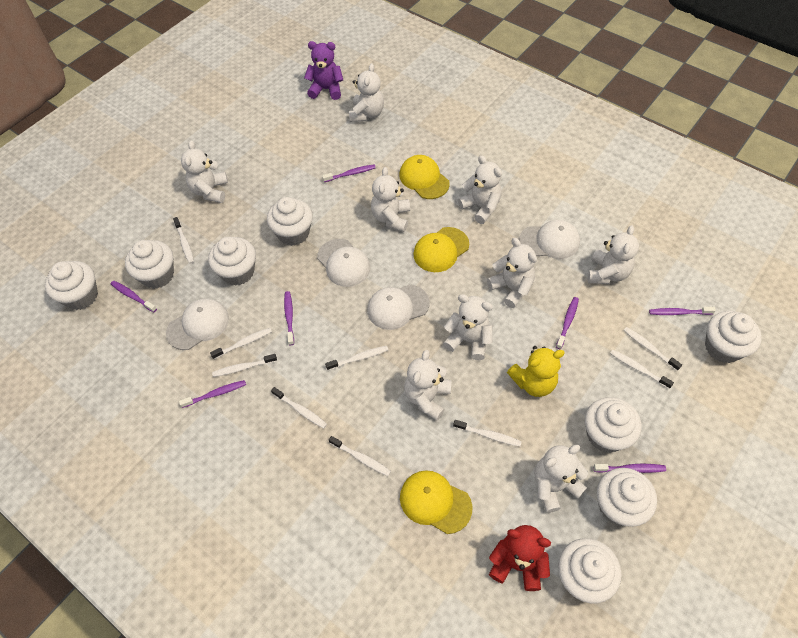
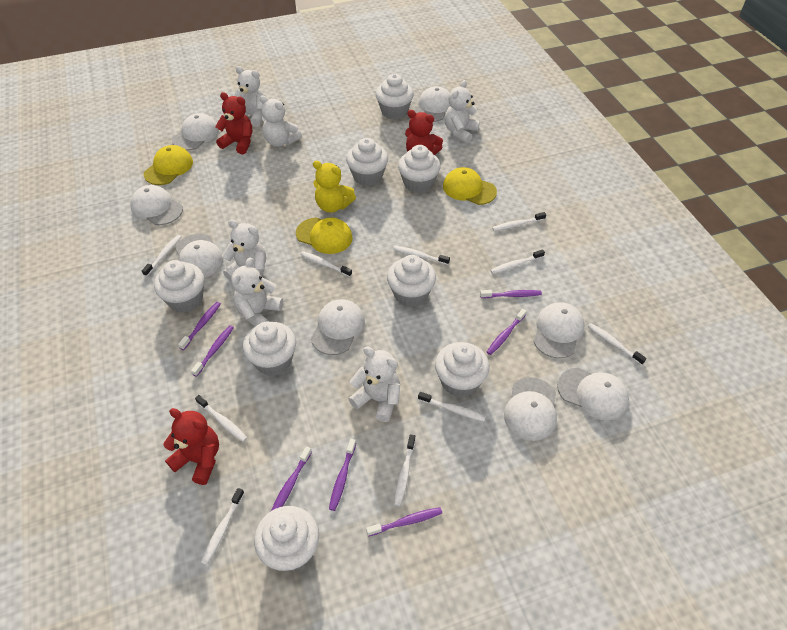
purple teddy bear: [304,41,343,100] = 1 -> none = 0
red teddy bear: [489,525,551,591] = 1 -> [163,408,219,485] [215,92,252,154] [405,110,443,155] = 3
white cap: [166,299,229,350] [317,239,370,287] [367,284,429,330] [519,220,580,259] = 4 -> [130,185,183,225] [172,113,219,150] [175,234,224,277] [311,299,365,355] [415,86,450,122] [504,377,557,441] [533,303,585,358] [557,368,629,420] = 8
white teddy bear: [181,141,228,203] [349,63,384,122] [371,167,410,232] [404,350,451,421] [443,294,493,360] [458,155,502,224] [487,238,537,308] [535,445,588,513] [587,225,639,284] = 9 -> [222,220,266,281] [231,258,283,326] [233,66,265,127] [260,95,302,147] [348,347,400,422] [445,80,480,144] = 6
white toothbrush: [173,217,194,264] [210,328,272,359] [212,354,277,377] [271,387,327,429] [325,346,388,370] [329,436,391,476] [453,420,522,447] [610,350,674,389] [623,327,682,371] = 9 -> [142,235,182,276] [195,395,247,442] [201,488,244,565] [300,251,352,277] [393,246,450,265] [394,434,416,506] [418,392,486,422] [490,249,545,274] [492,212,546,231] [588,323,647,365] = 10

